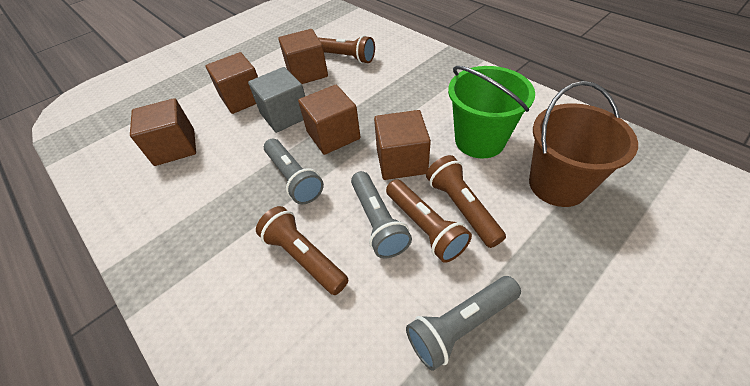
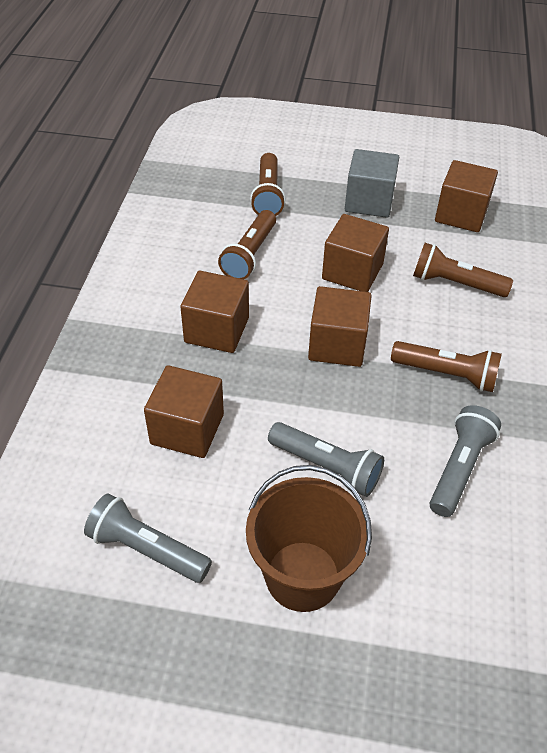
green bucket: [448,66,535,158] = 1 -> none = 0

